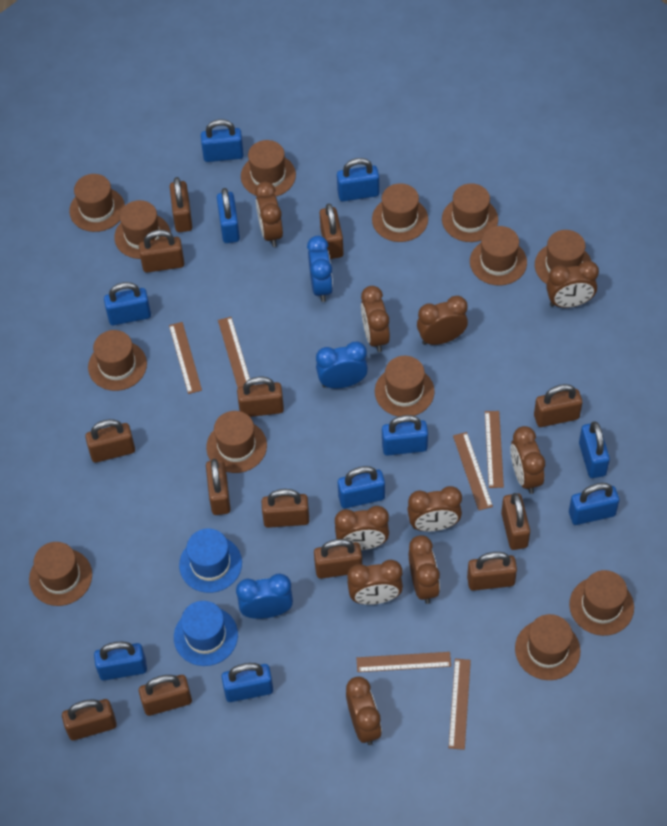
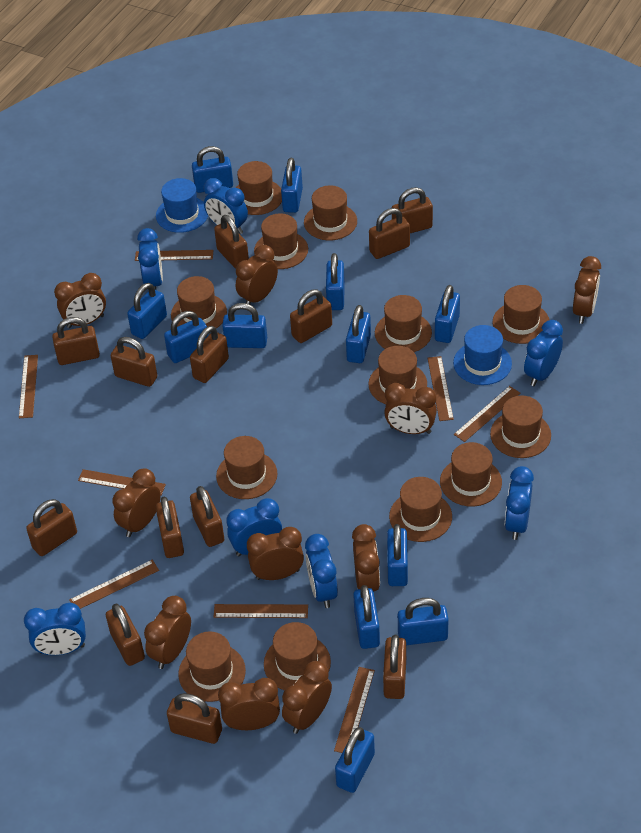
blue clock: [236,574,293,619] [307,236,333,302] [316,342,368,389] = 3 -> [24,603,86,655] [137,228,163,290] [204,178,248,234] [226,498,282,556] [305,534,338,608] [505,466,534,540] [524,320,563,386] = 7
blue padlock: [94,642,147,681] [104,282,151,325] [201,119,244,162] [217,188,240,243] [222,663,273,702] [337,158,379,201] [338,466,385,508] [382,415,428,456] [569,483,619,525] [579,421,610,478] = 10 -> [127,283,167,339] [164,311,208,363] [192,146,233,193] [222,303,267,348] [281,158,303,213] [326,253,345,310] [335,727,375,793] [346,305,371,363] [353,585,380,649] [387,524,408,586] [398,598,449,645] [435,285,460,343] = 12
brown ruler: [169,322,202,394] [218,317,250,387] [356,652,451,672] [449,659,471,750] [453,432,493,510] [485,411,504,488] = 6 -> [19,355,38,418] [69,560,159,609] [78,469,166,495] [135,250,213,261] [214,604,308,618] [334,667,375,753] [428,356,454,421] [454,386,520,442] = 8

